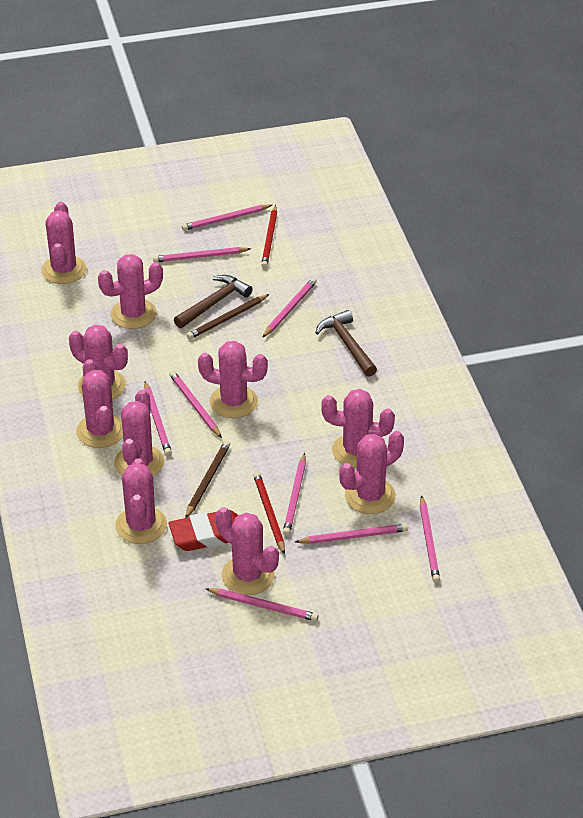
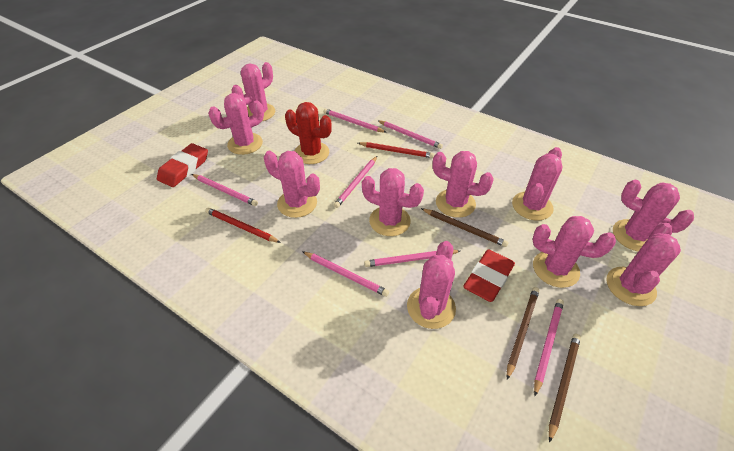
brown hammer: [174,275,252,328] [315,310,377,377] = 2 -> none = 0
brown pencil: [185,441,230,518] [187,294,269,340] = 2 -> [421,208,508,247] [507,287,540,380] [549,334,581,443] = 3
pink pencil: [144,381,172,456] [153,247,251,262] [169,371,222,438] [182,205,272,231] [205,588,319,621] [262,278,317,338] [283,453,306,536] [295,524,408,544] [420,495,440,583] = 9 -> [192,174,258,206] [302,251,389,297] [323,109,387,133] [334,156,377,208] [364,250,460,267] [377,120,443,149] [534,299,564,396] = 7
red cactus: none = 0 -> [285,102,332,164] = 1
red eraser: [169,510,238,551] = 1 -> [157,143,208,187] [463,249,515,302] = 2

